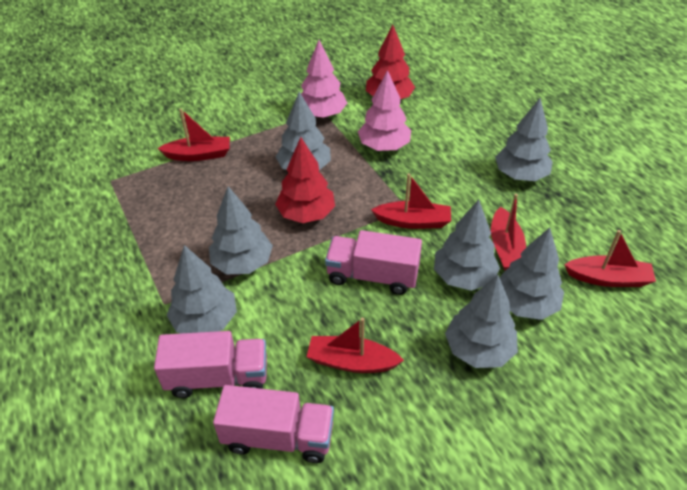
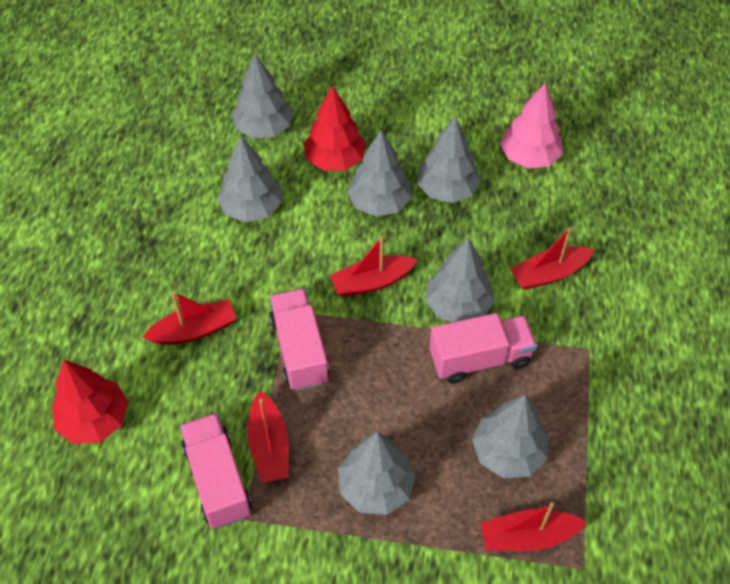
pink tree: [301,40,347,118] [358,70,411,151] = 2 -> [500,83,563,169] = 1

